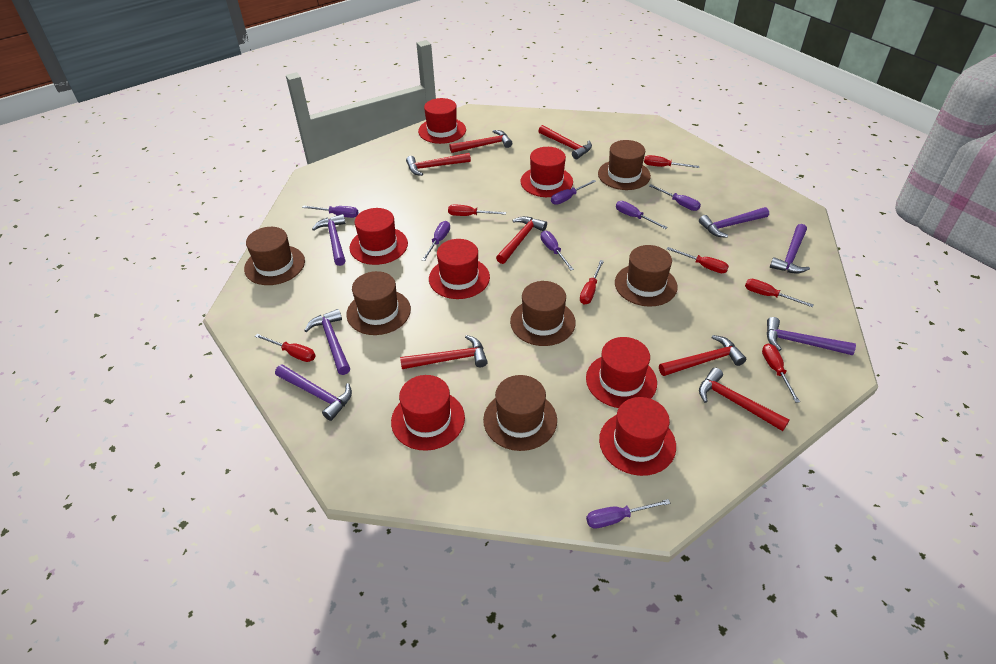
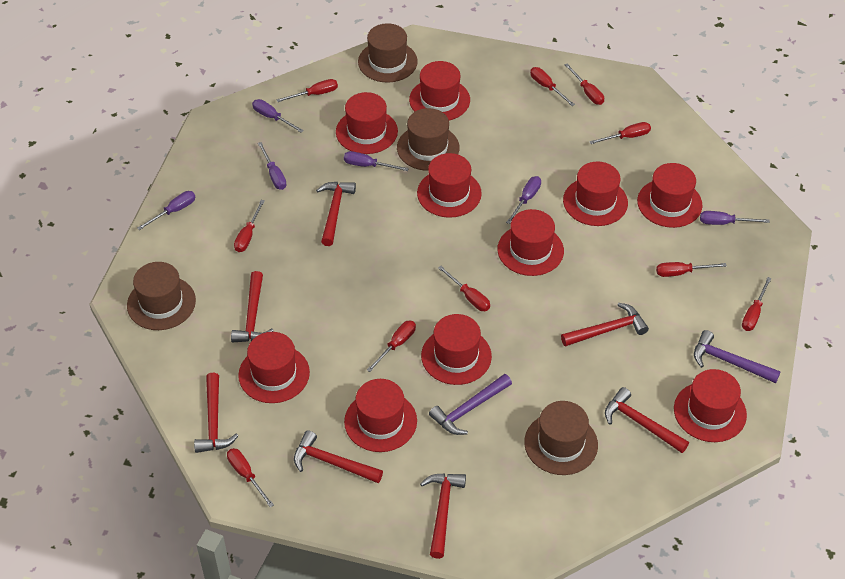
brown hat: [244,227,305,285] [346,271,411,335] [483,375,557,451] [510,281,576,346] [598,140,651,190] [615,245,678,307] = 6 -> [127,262,196,330] [358,23,418,82] [397,108,459,171] [524,401,598,475] = 4
purple hammer: [275,364,352,421] [304,309,350,375] [312,214,346,266] [699,207,769,238] [767,317,856,355] [770,224,810,273] = 6 -> [429,374,512,435] [694,330,781,383] = 2
purple screwdriver: [302,205,358,218] [422,221,450,261] [541,231,574,271] [551,180,596,205] [586,499,670,528] [616,201,667,229] [649,184,701,211] = 7 -> [137,191,196,230] [252,99,304,133] [258,142,287,190] [344,151,409,171] [506,176,541,224] [700,211,770,225] = 6
red hat: [349,208,408,265] [391,375,465,451] [418,98,466,144] [429,239,490,299] [520,147,573,197] [586,337,657,408] [599,397,676,476] = 7 -> [238,332,310,403] [336,92,398,154] [344,379,417,452] [409,61,470,120] [417,153,482,218] [421,314,492,385] [497,209,564,276] [563,161,628,226] [637,163,702,228] [674,369,747,442] = 10
red screwdriver: [255,334,315,362] [448,205,506,216] [580,260,604,305] [644,155,699,168] [667,247,729,273] [745,279,814,307] [762,343,800,403] = 7 -> [227,448,274,507] [234,200,265,252] [276,79,338,102] [367,320,416,372] [438,266,490,311] [530,67,575,106] [564,63,604,105] [589,122,651,144] [656,262,727,277] [742,277,772,331] = 10

